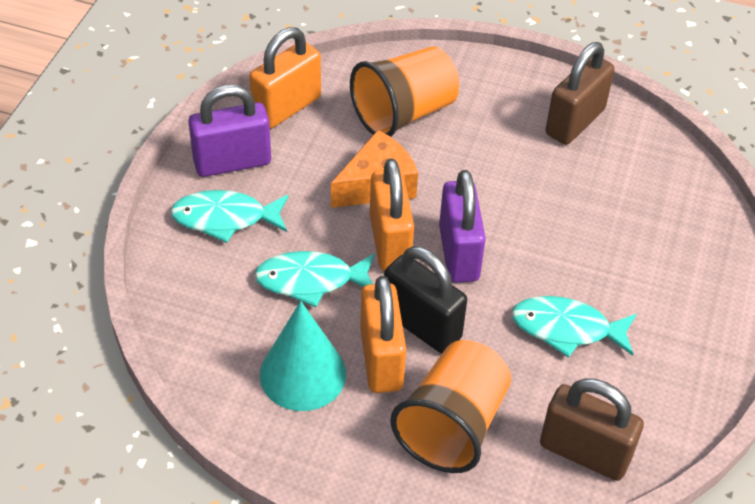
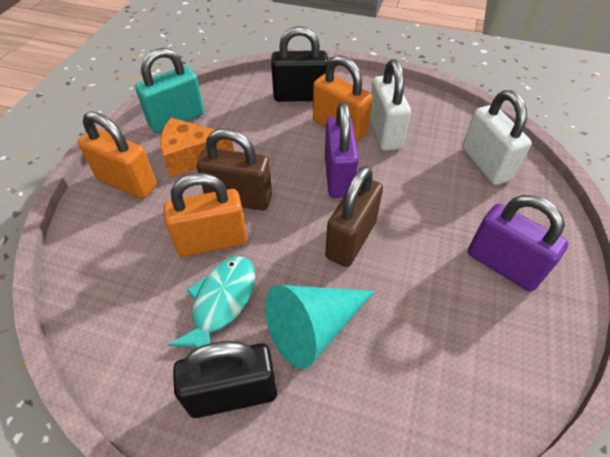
black padlock: [384,246,467,353] = 1 -> [173,341,277,418] [271,26,328,102] = 2
orange cup: [350,46,459,137] [390,340,511,473] = 2 -> none = 0
turquoise fish: [171,190,288,243] [255,251,375,307] [512,296,637,358] = 3 -> [168,256,255,348] = 1
turquoise padlock: none = 0 -> [135,48,204,133] = 1
white padlock: none = 0 -> [370,59,411,151] [462,90,532,185] = 2

